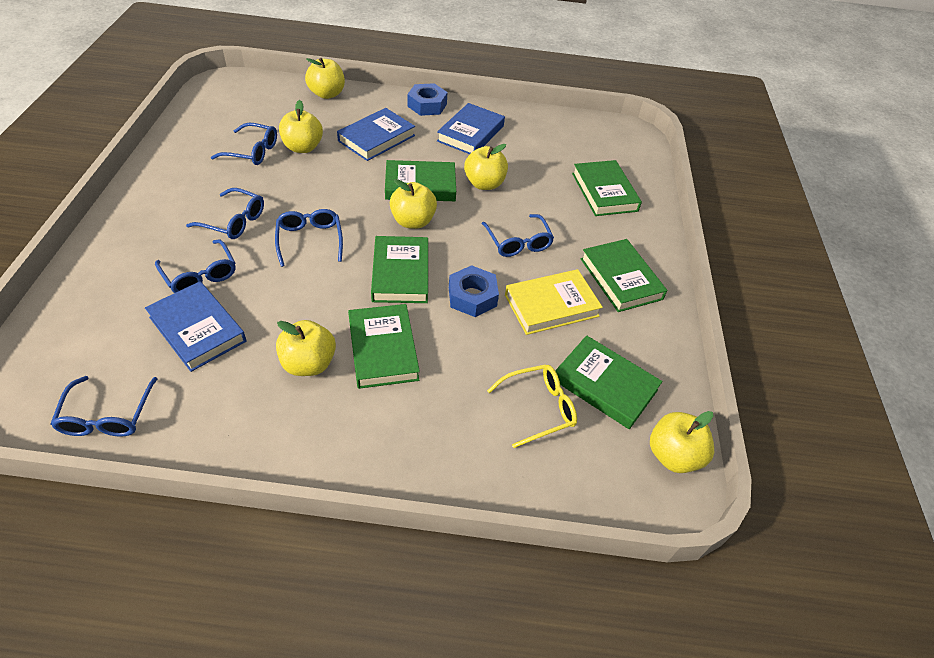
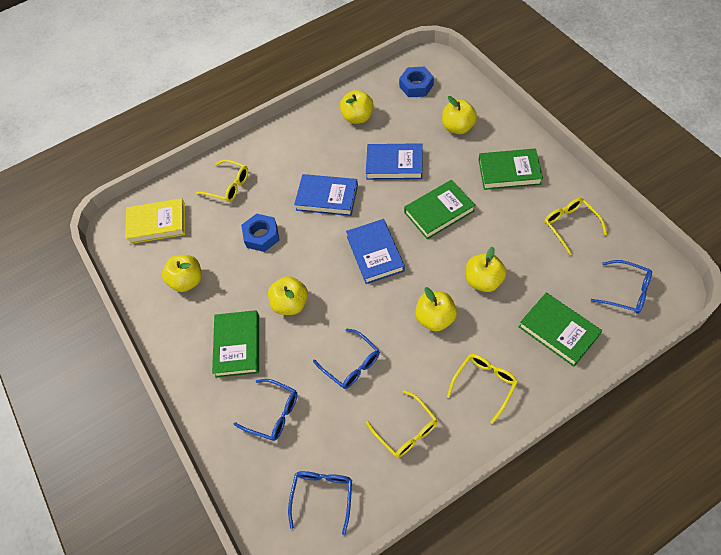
blue glasses: [50,376,157,437] [155,239,236,293] [186,188,264,239] [211,123,277,165] [275,209,343,267] [481,214,554,257] = 6 -> [234,379,298,441] [288,471,352,535] [313,328,380,389] [591,260,652,314] = 4
green book: [348,304,420,389] [371,236,428,303] [385,160,456,201] [555,335,663,429] [572,160,642,216] [580,239,667,312] = 6 -> [212,310,259,378] [404,180,475,239] [479,148,543,190] [519,293,602,367] = 4
yellow glasses: [487,364,577,448] = 1 -> [196,159,248,202] [366,390,438,458] [447,354,518,424] [544,198,607,255] = 4

